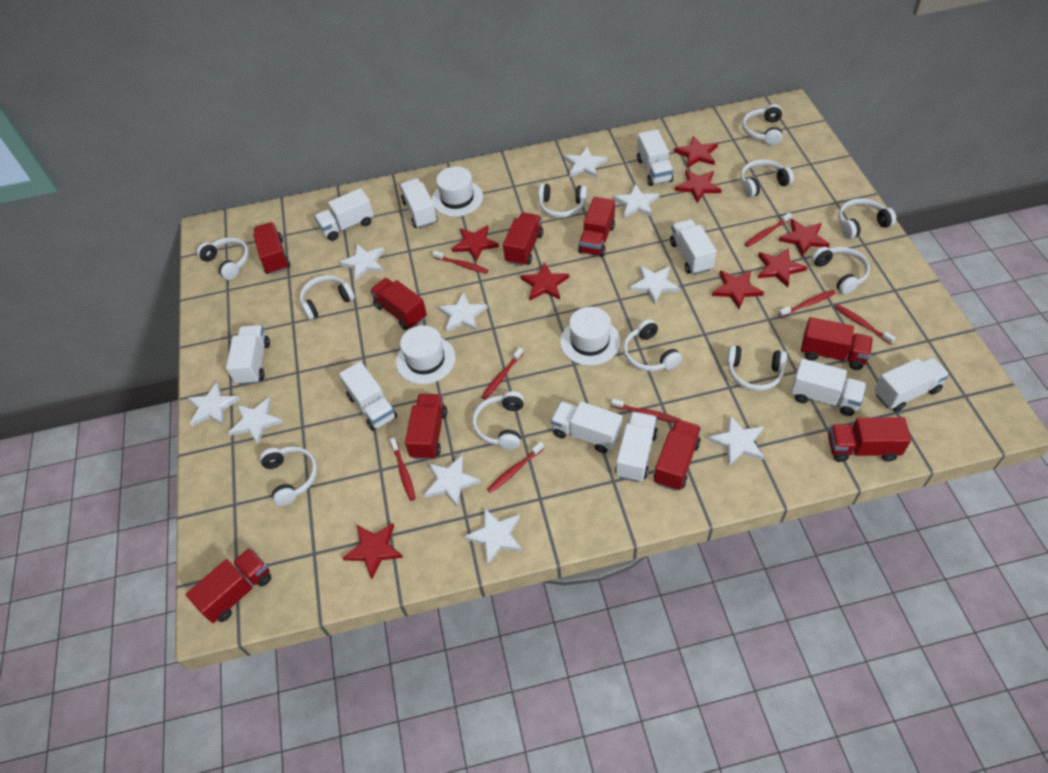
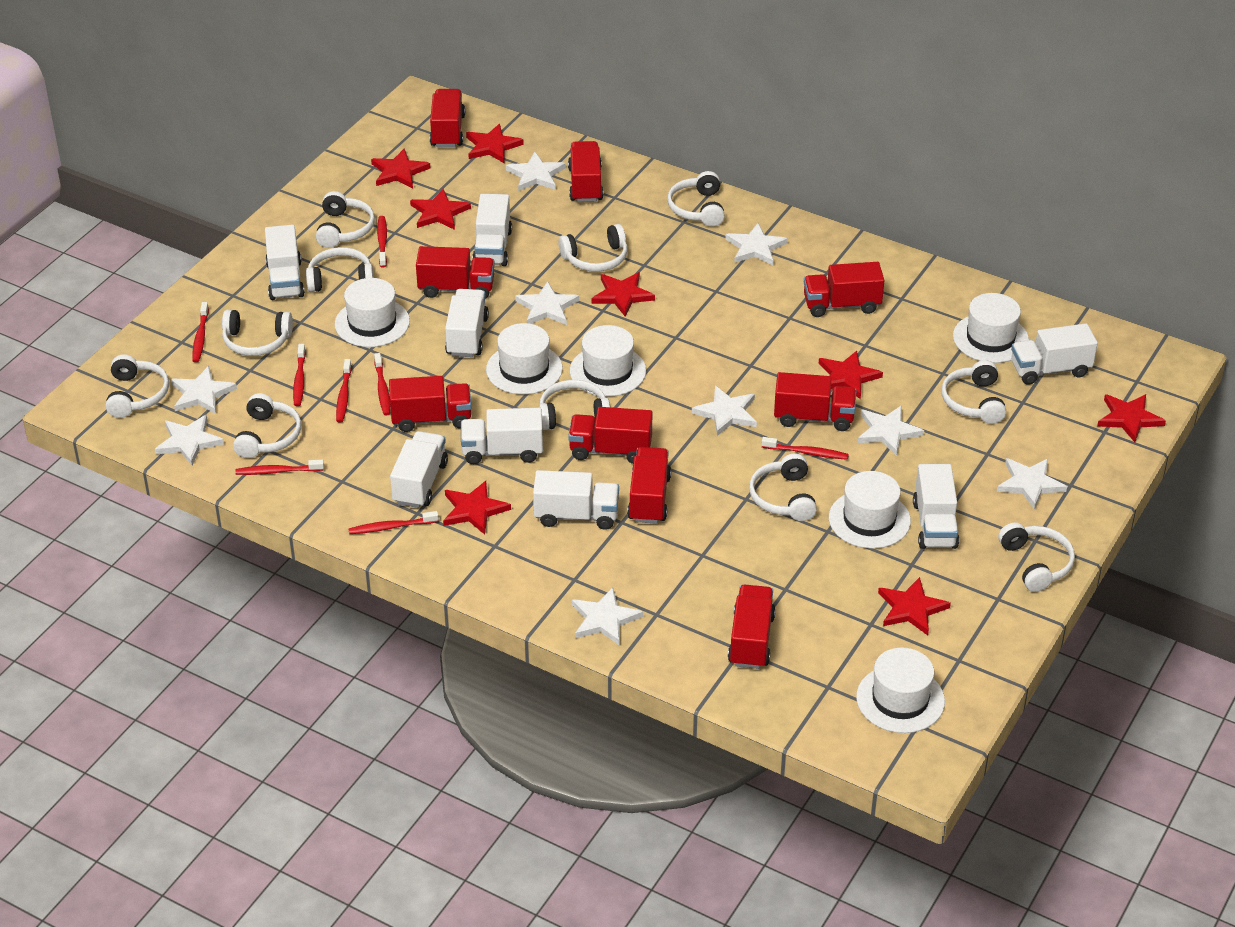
white hat: [396,325,456,384] [432,166,483,217] [560,307,620,366] = 3 -> [335,278,410,347] [486,323,563,395] [570,325,646,397] [829,471,911,549] [856,648,945,733] [953,293,1029,363] = 6
white star: [188,382,240,426] [228,397,283,444] [339,244,385,281] [424,455,481,508] [438,292,488,332] [464,507,522,565] [564,147,608,178] [613,184,659,218] [630,266,680,305] [708,415,764,466] = 10 -> [155,415,224,465] [171,366,237,414] [506,152,566,191] [515,281,579,325] [572,587,643,646] [692,386,757,436] [725,223,788,265] [858,405,924,456] [997,458,1067,510] = 9
white truck: [226,325,270,385] [314,188,374,241] [339,361,397,431] [400,178,437,229] [551,401,622,453] [615,411,658,482] [637,130,673,186] [670,219,717,275] [791,359,866,416] [874,357,949,412] = 10 -> [265,225,305,300] [390,431,448,508] [445,289,489,357] [461,408,543,464] [472,194,512,266] [533,470,619,530] [913,464,959,549] [1011,323,1098,385] = 8

